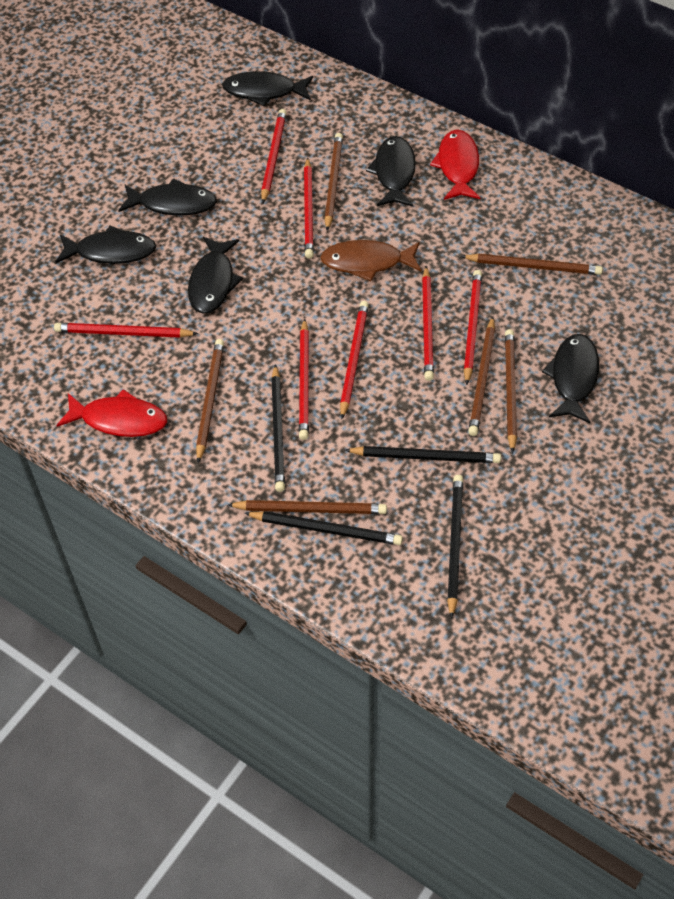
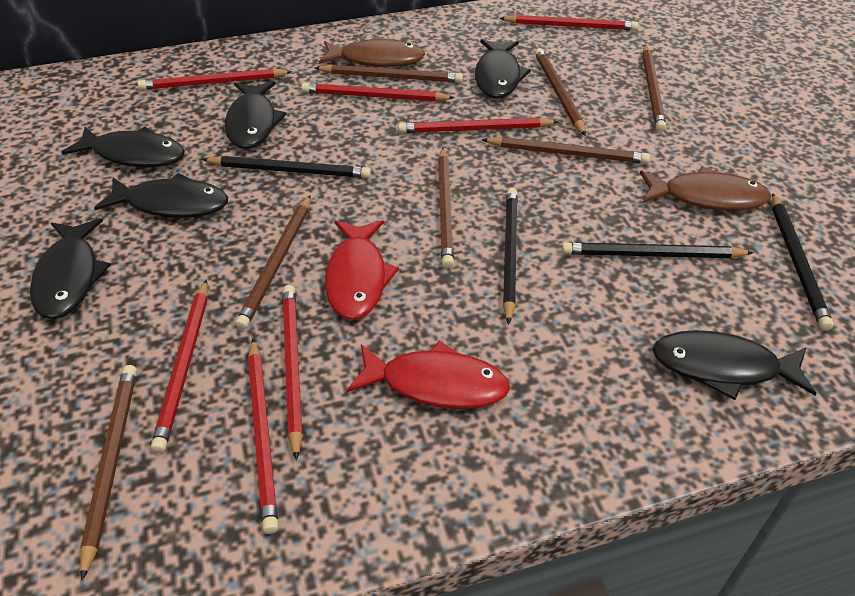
brown fish: [320,240,421,281] = 1 -> [319,37,425,67] [640,167,771,211] = 2
brown pencil: [196,339,224,463] [228,500,387,514] [324,133,343,231] [460,254,603,275] [468,316,495,436] [505,329,517,453] = 6 -> [80,365,137,581] [235,195,310,329] [315,64,463,83] [438,147,454,268] [481,137,650,164] [535,48,586,136] [642,45,666,132] = 7

